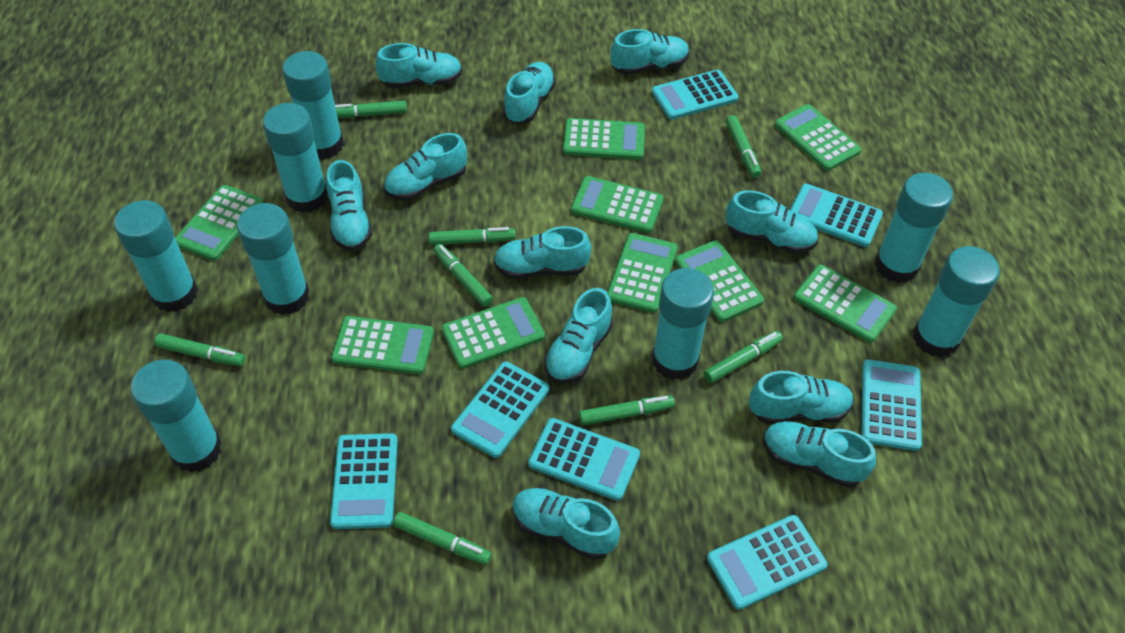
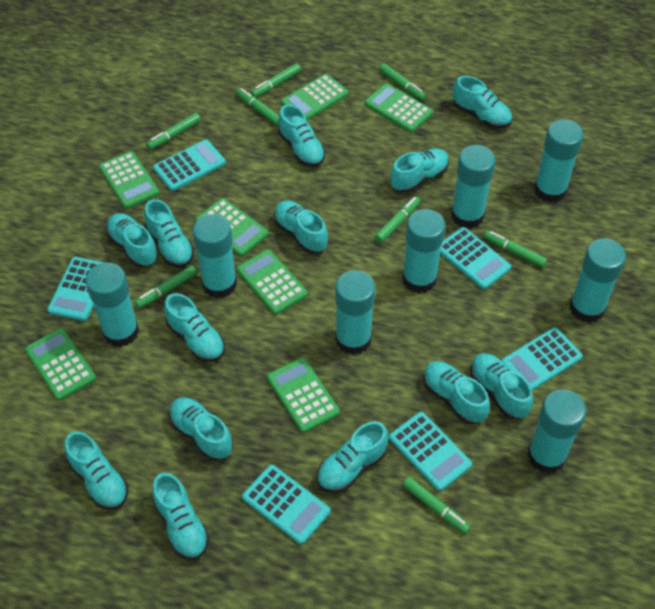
green calculator: [175,185,264,261] [331,316,434,374] [442,297,545,369] [563,118,645,160] [571,176,664,233] [607,233,678,313] [675,240,764,322] [775,104,861,171] [794,265,897,343] = 9 -> [25,328,96,401] [99,151,160,209] [196,198,269,256] [237,250,308,315] [267,358,340,433] [281,74,349,121] [365,83,433,133] = 7
turquoise calculator: [330,433,398,529] [451,361,549,458] [528,418,640,501] [652,70,739,120] [707,515,827,610] [790,184,883,247] [861,359,922,451] = 7 -> [47,257,104,321] [153,140,226,191] [242,465,331,545] [389,412,472,491] [440,227,511,289] [501,327,583,391] = 6
turquoise shoe: [326,160,372,251] [375,43,462,88] [384,133,467,200] [493,226,591,279] [503,62,556,124] [512,488,620,560] [545,288,613,383] [610,29,689,75] [726,190,818,253] [749,371,854,424] [763,421,876,488] = 11 -> [65,431,128,510] [106,213,158,268] [144,199,194,267] [152,472,210,560] [164,293,225,362] [169,397,233,461] [274,200,328,254] [278,104,325,167] [317,421,389,493] [390,148,449,193] [423,361,490,424] [453,76,512,129] [470,353,533,419] = 13

